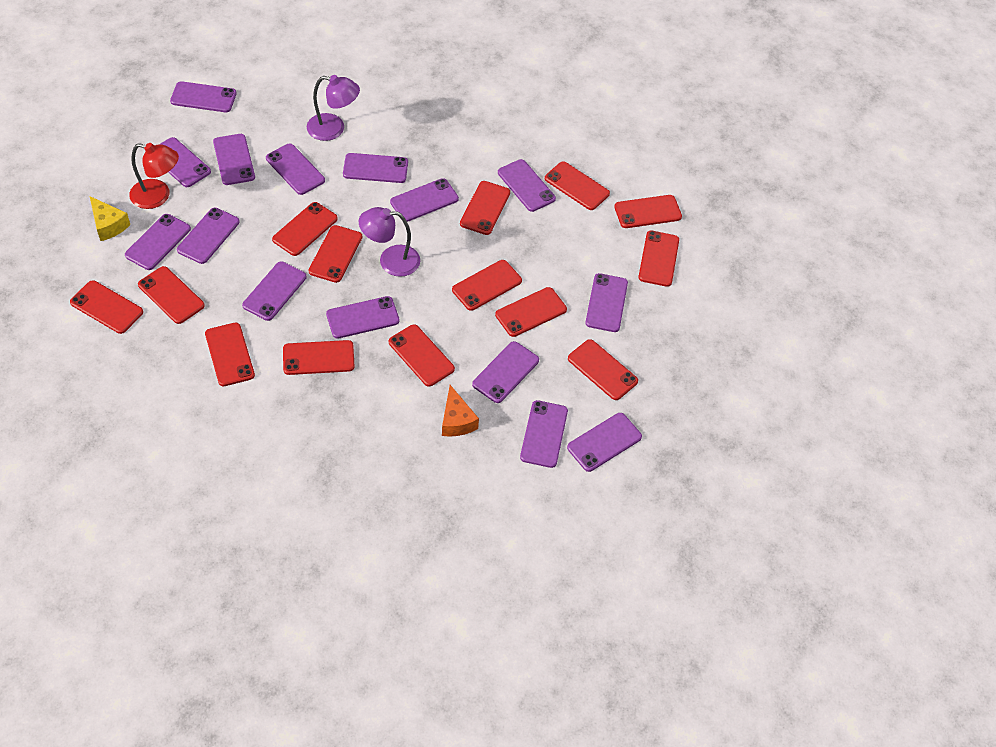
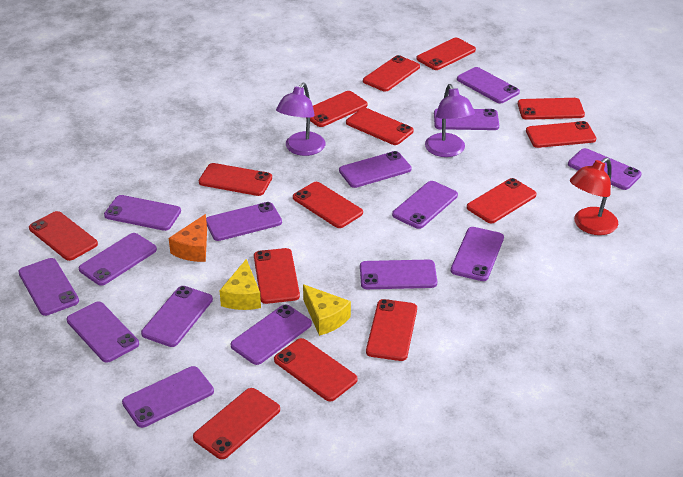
yellow cheese: [90,196,130,241] = 1 -> [219,259,261,310] [303,284,351,336] = 2

